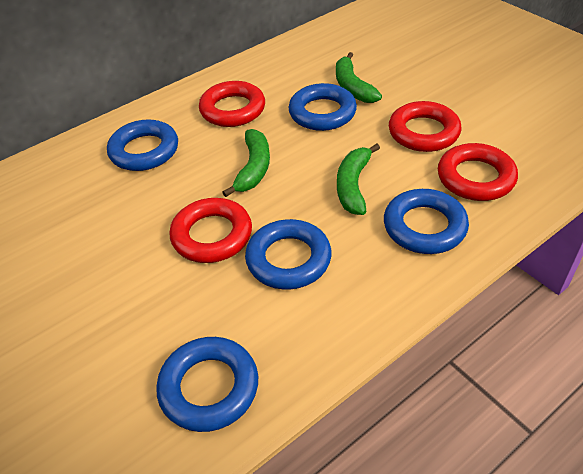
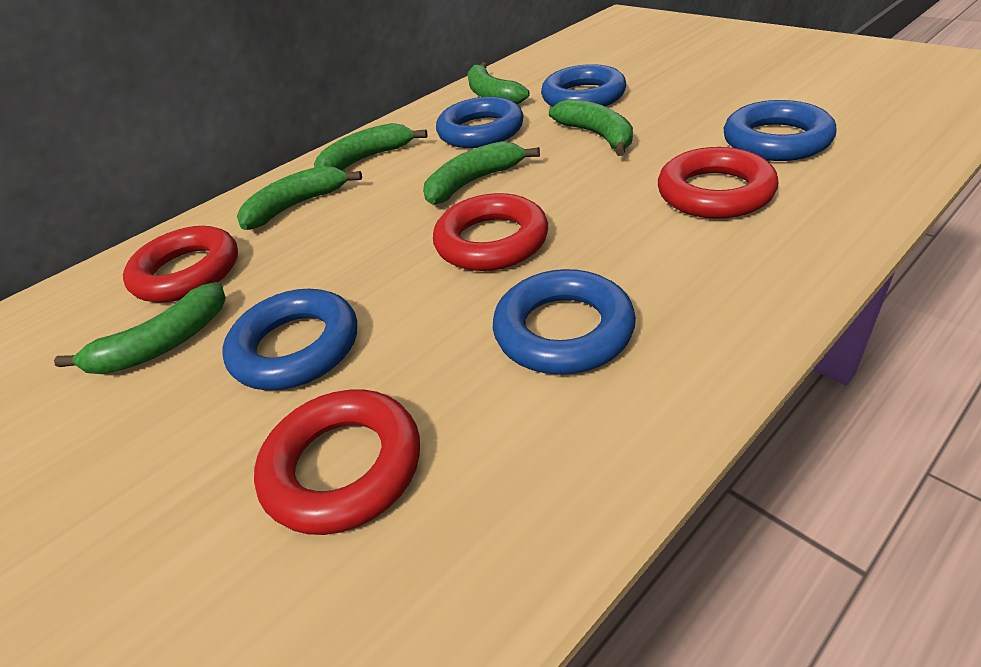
green banana: [222,129,270,197] [336,52,382,103] [337,144,380,215] = 3 -> [54,282,226,374] [237,166,362,230] [314,123,427,171] [423,141,540,205] [468,62,529,104] [549,99,633,156] = 6

